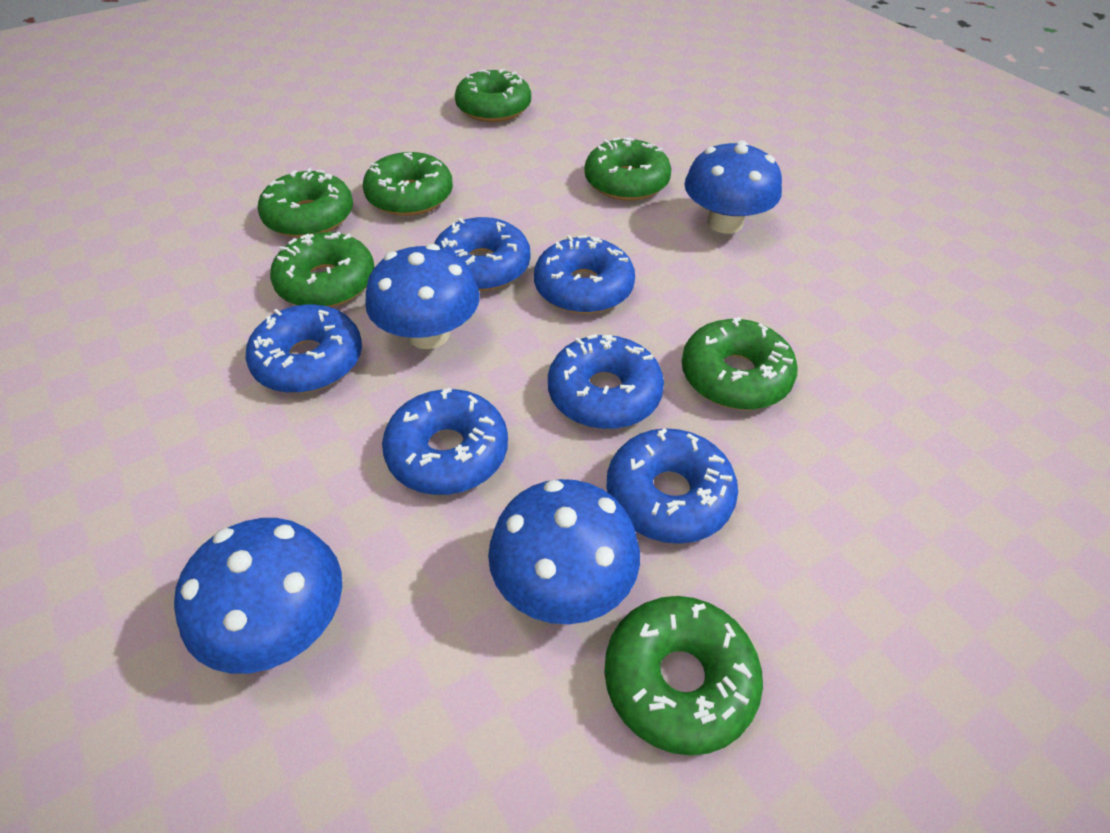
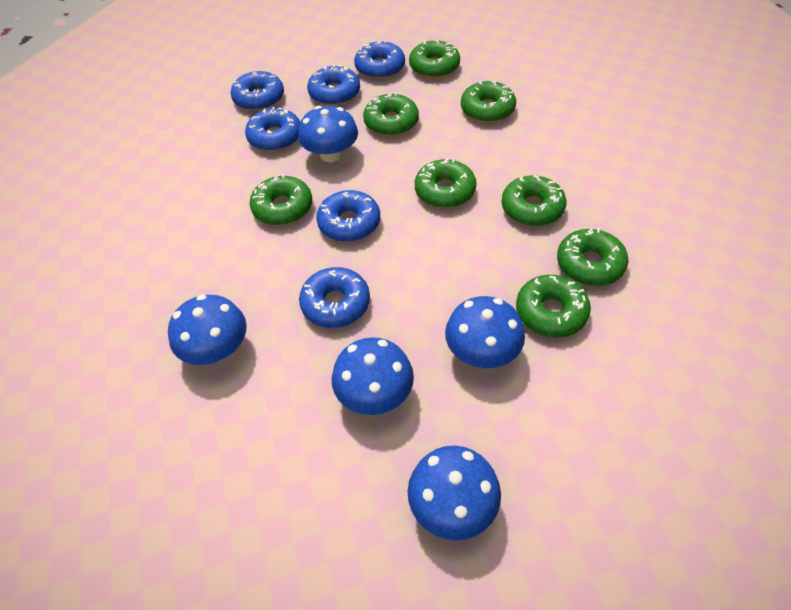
blue mushroom: [174,518,342,674] [365,244,480,349] [488,479,640,624] [684,140,782,233] = 4 -> [168,295,247,365] [298,106,358,162] [332,337,414,415] [408,446,501,540] [445,296,525,368] = 5
green donut: [258,168,353,238] [270,232,375,307] [363,152,453,216] [455,69,531,122] [584,137,671,201] [604,596,763,756] [682,317,798,410] = 7 -> [250,174,312,225] [363,92,419,136] [409,40,460,78] [415,158,476,208] [461,80,516,123] [502,175,567,226] [516,275,591,338] [557,228,629,286] = 8

